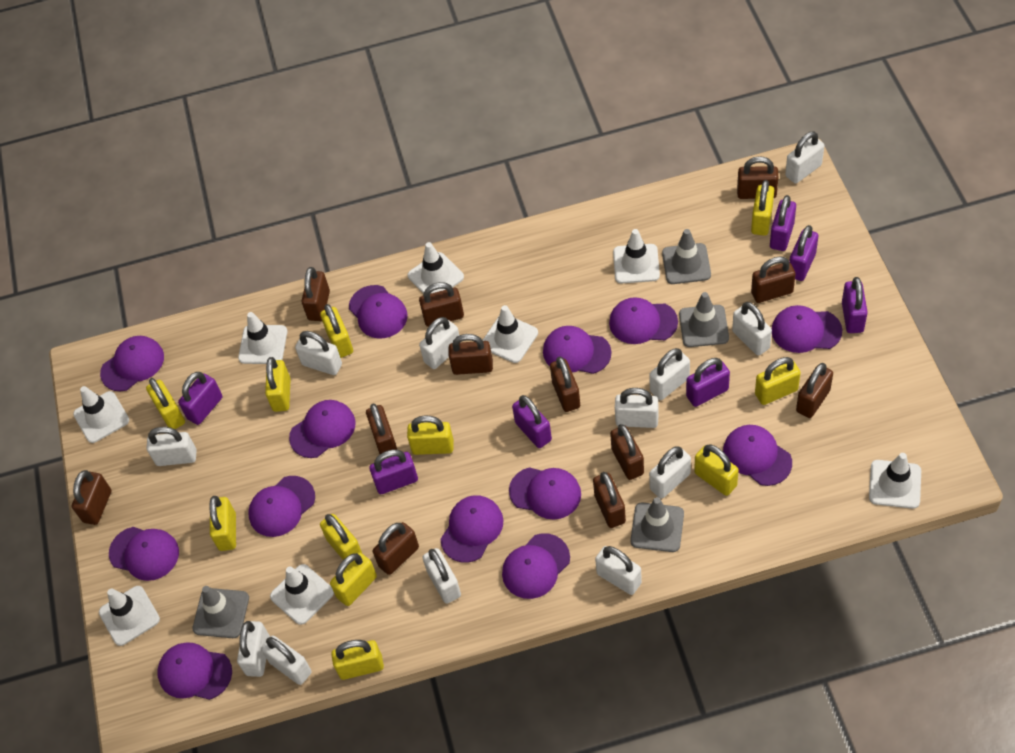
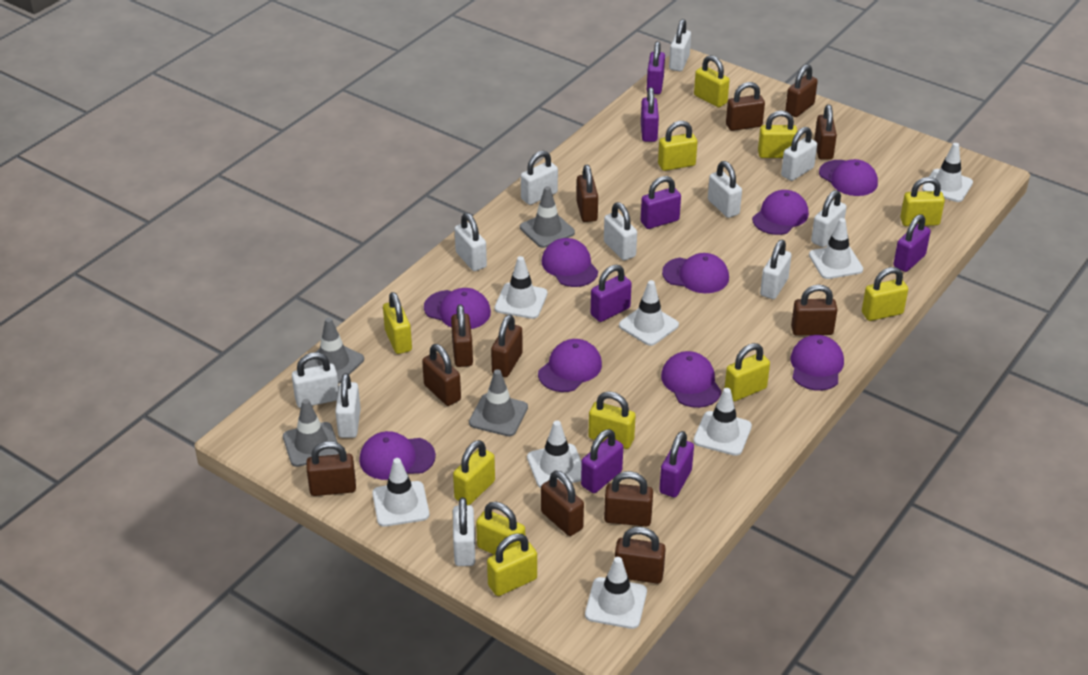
purple cap: [100,336,164,391] [109,527,179,581] [157,643,232,700] [248,476,315,537] [289,400,355,458] [349,285,408,338] [440,495,504,563] [502,533,570,599] [509,467,581,520] [543,326,612,374] [609,297,678,344] [723,425,792,486] [772,305,842,353] = 13 -> [359,431,436,480] [424,288,491,329] [538,339,602,392] [542,238,598,287] [661,351,722,408] [662,253,729,293] [752,190,809,235] [790,335,844,391] [819,159,878,196] = 9
white padlock: [147,427,197,466] [237,621,270,677] [261,636,312,685] [295,331,342,375] [419,317,461,369] [422,548,461,604] [595,546,642,595] [615,388,659,428] [649,348,690,400] [649,446,691,499] [732,302,772,356] [785,131,824,184] = 12 -> [292,352,339,408] [335,373,361,438] [453,497,475,566] [455,213,487,271] [521,151,558,205] [604,202,637,260] [669,19,691,71] [708,161,742,218] [760,240,791,299] [781,127,817,181] [811,190,847,247] = 11

